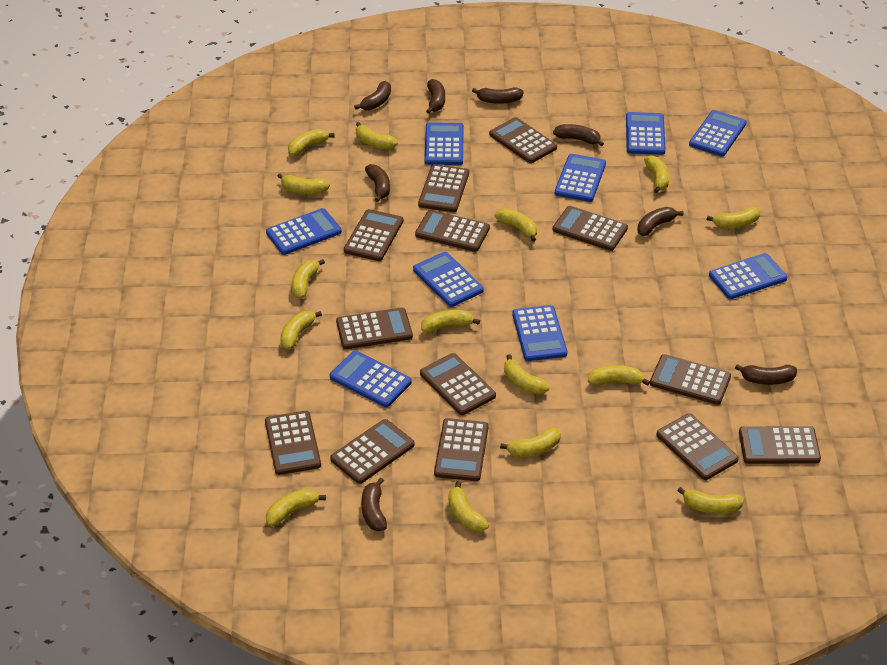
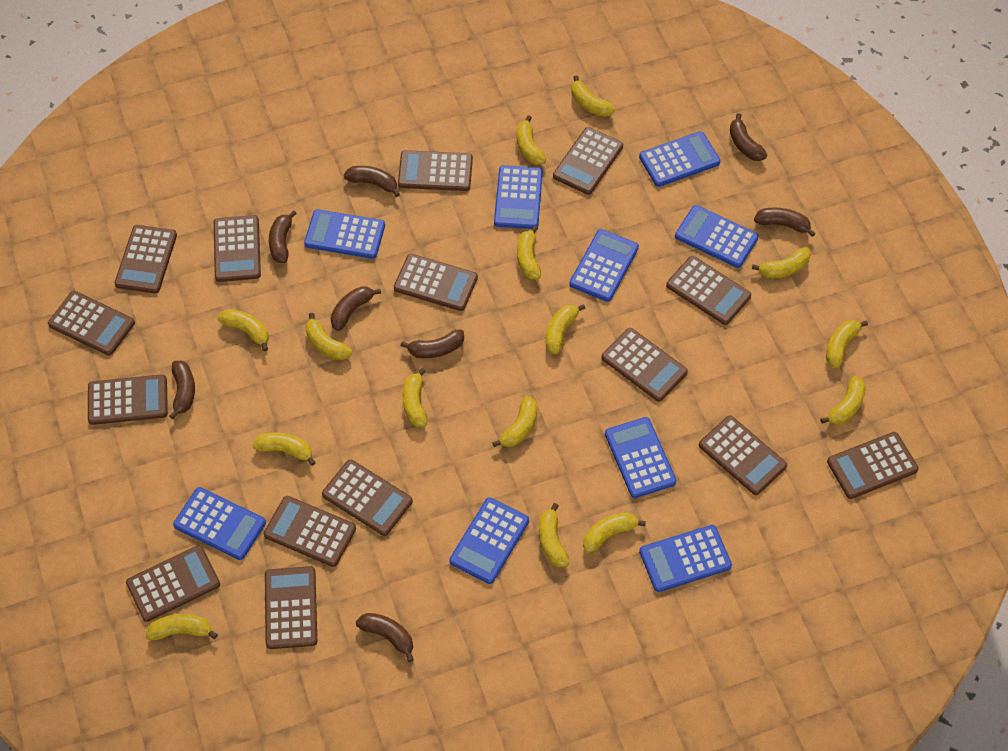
brown calculator: [265,411,321,475] [330,419,415,484] [336,307,413,349] [344,209,403,261] [415,210,490,252] [418,164,469,212] [420,353,496,415] [434,418,488,481] [489,117,557,163] [553,206,628,251] [650,354,731,405] [656,414,739,480] [739,426,821,464] = 13 -> [48,291,135,356] [88,374,168,425] [115,225,177,293] [126,545,220,622] [214,215,261,282] [264,496,356,567] [265,566,317,649] [322,459,413,536] [394,254,478,311] [398,150,473,191] [553,127,623,195] [601,328,688,402] [666,256,751,325] [699,415,787,495] [827,432,919,499] = 15

